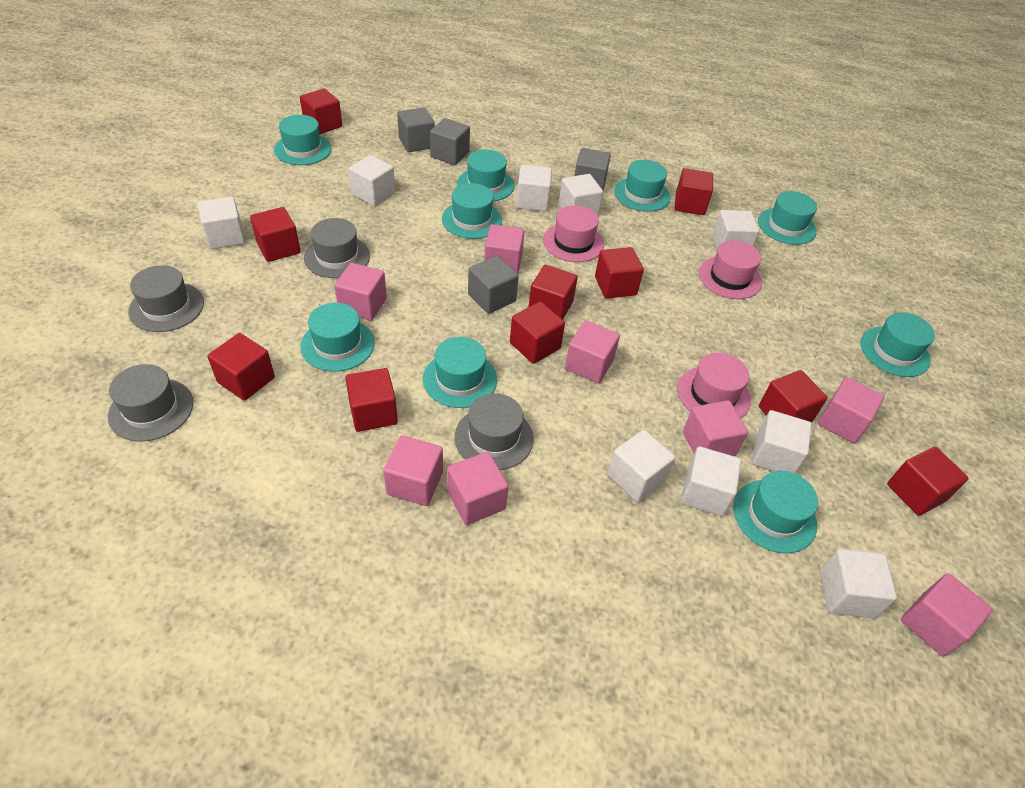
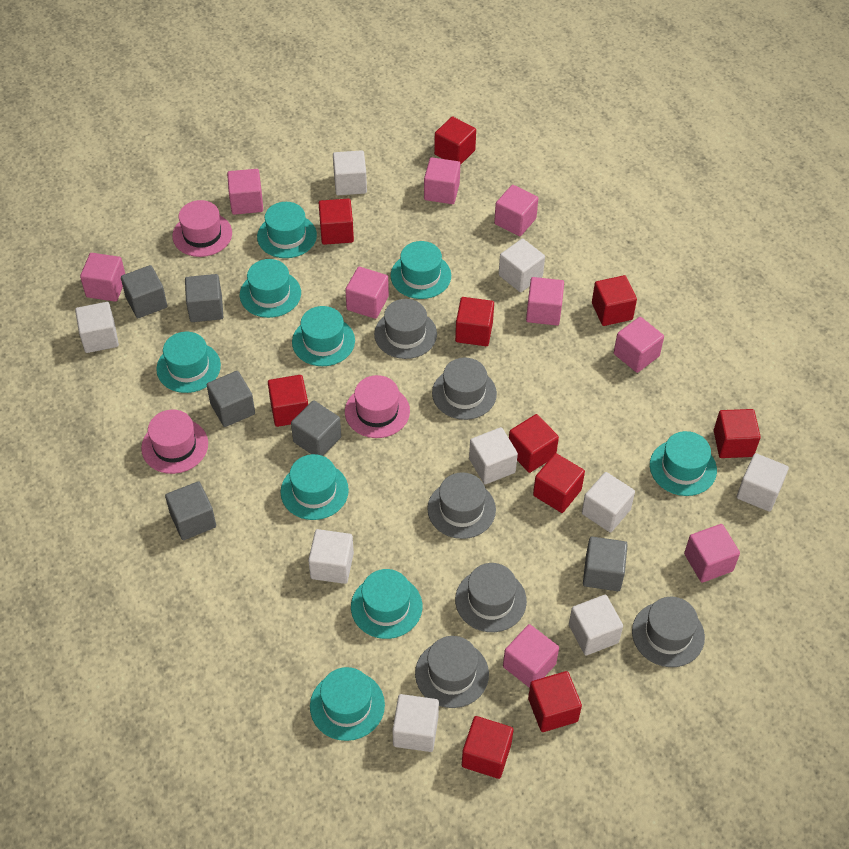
grey cube: [397,107,435,152] [430,118,470,165] [468,256,519,314] [575,148,611,190] = 4 -> [121,265,167,318] [165,481,216,540] [185,274,223,322] [207,371,255,427] [291,400,341,456] [583,537,628,591] = 6
grey hat: [108,364,193,442] [128,265,204,332] [304,218,370,278] [455,394,534,470] = 4 -> [374,299,437,359] [415,636,489,708] [427,472,496,539] [432,357,497,420] [455,563,527,632] [632,597,705,667] = 6
pink cube: [335,263,387,321] [383,436,443,506] [447,452,509,525] [484,224,524,274] [565,321,620,383] [683,400,748,456] [818,377,884,443] [901,573,993,657] = 8 -> [80,253,125,302] [227,169,263,215] [345,267,389,319] [424,157,460,204] [494,185,538,236] [503,624,559,688] [526,277,564,326] [614,317,664,373] [684,524,740,583] = 9

